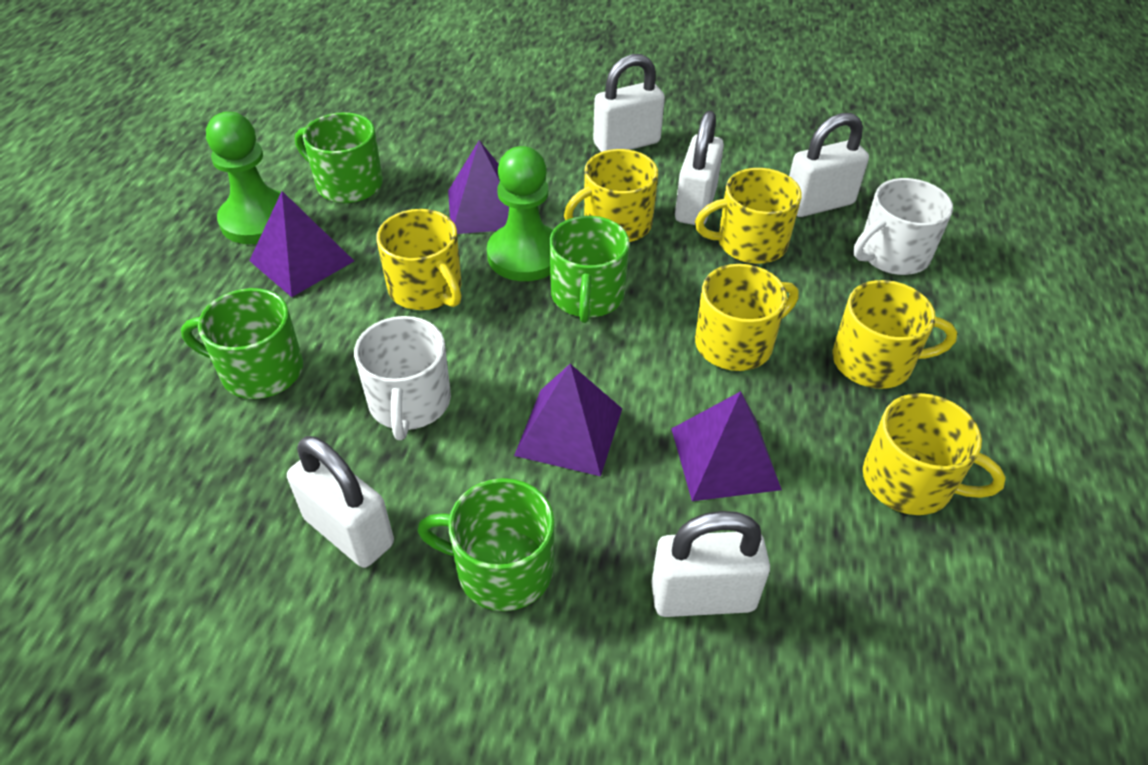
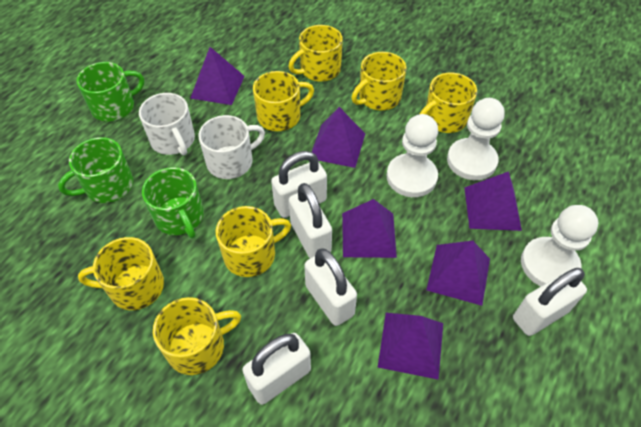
green mug: [181,288,303,399] [295,112,383,203] [417,478,554,611] [549,216,630,323] = 4 -> [58,137,133,203] [77,62,144,121] [142,167,204,238] = 3
green pawn: [206,112,281,244] [487,146,553,281] = 2 -> none = 0
purple pyramid: [249,191,354,297] [448,140,509,234] [514,364,622,476] [671,391,782,501] = 4 -> [190,47,245,105] [312,107,365,168] [342,199,397,258] [378,313,443,380] [426,241,490,306] [464,171,522,231] = 6
white pawn: none = 0 -> [386,114,438,197] [447,98,505,180] [521,205,598,286] = 3
yellow mug: [376,209,461,310] [564,149,658,242] [695,168,802,264] [695,264,799,371] [832,280,957,389] [863,393,1006,515] = 6 -> [78,237,164,310] [153,297,241,375] [216,206,291,277] [253,71,314,131] [289,25,343,82] [352,52,406,111] [420,73,477,133] = 7

